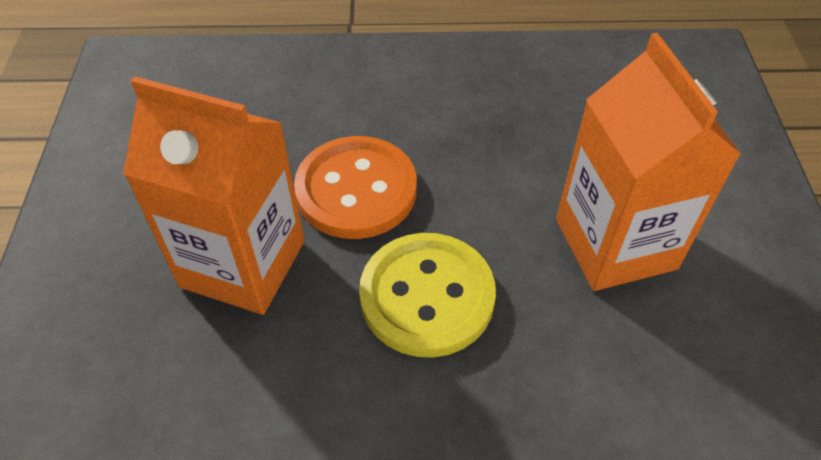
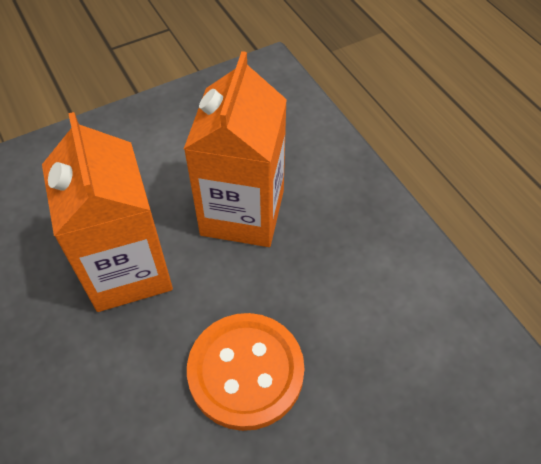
yellow button: [359,233,496,358] = 1 -> none = 0

